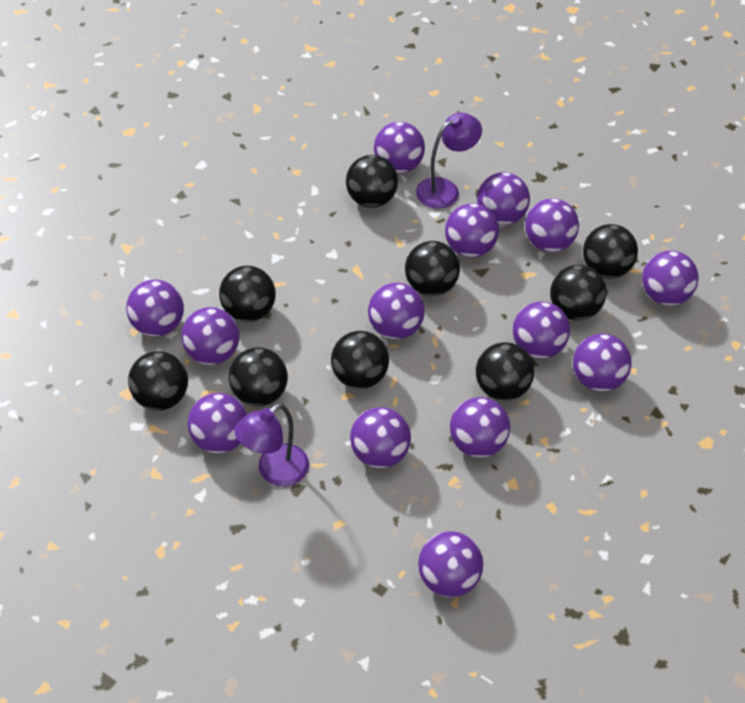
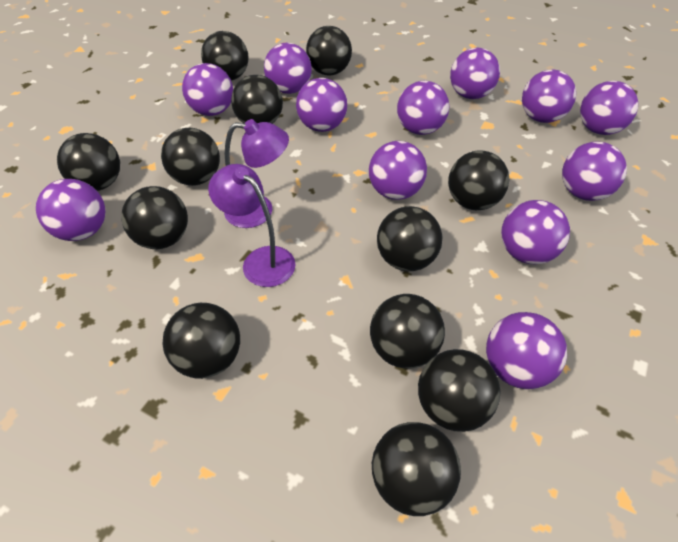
black ball: [128,351,188,411] [219,266,276,322] [229,347,288,406] [331,331,389,389] [346,155,398,208] [405,241,460,296] [476,342,534,401] [550,265,606,321] [583,224,638,279] = 9 -> [57,133,120,191] [121,186,188,249] [161,128,220,186] [162,303,240,379] [201,31,249,81] [231,75,283,124] [306,26,352,75] [370,294,445,369] [372,422,461,516] [377,206,443,271] [418,349,501,432] [448,150,509,210] = 12
purple ball: [126,280,184,336] [181,307,240,365] [188,393,247,454] [350,407,411,468] [368,283,425,339] [374,122,425,173] [418,531,483,597] [445,203,499,257] [450,397,510,458] [477,172,530,225] [513,302,570,359] [525,199,579,252] [573,333,632,392] [642,251,699,306] = 14 -> [36,179,105,241] [182,63,233,116] [264,43,312,94] [296,78,347,132] [369,141,427,200] [397,81,449,135] [450,48,500,99] [486,312,567,389] [501,200,570,264] [522,70,576,123] [562,142,627,201] [580,81,638,135] = 12

